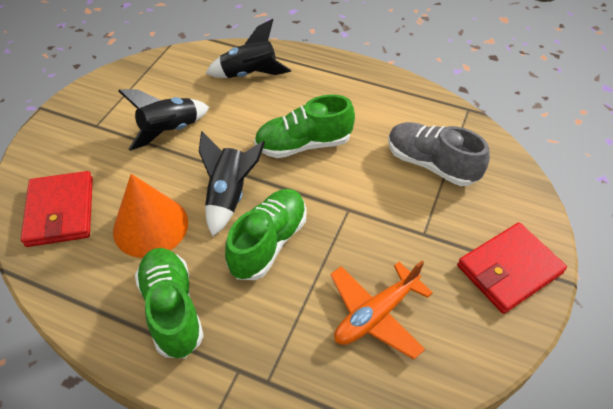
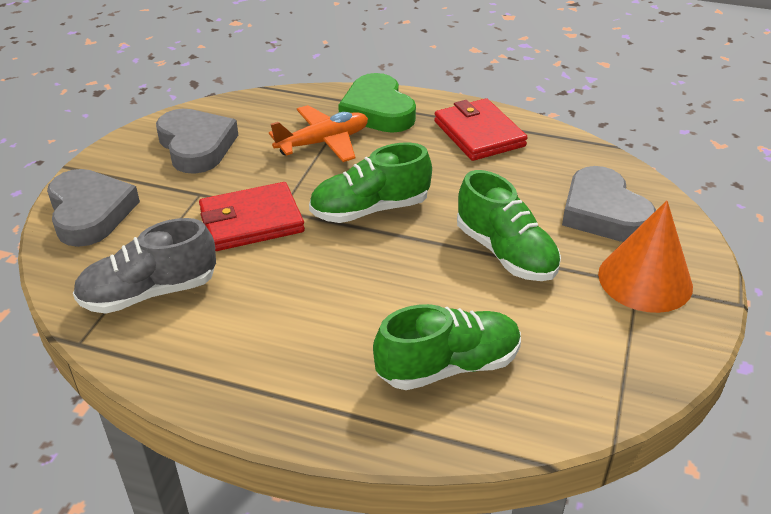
black rocket: [118,89,209,151] [199,131,265,236] [206,19,291,78] = 3 -> none = 0
green heart: none = 0 -> [338,73,416,133] = 1
grey heart: none = 0 -> [47,169,140,247] [156,109,238,174] [562,166,656,242] = 3

